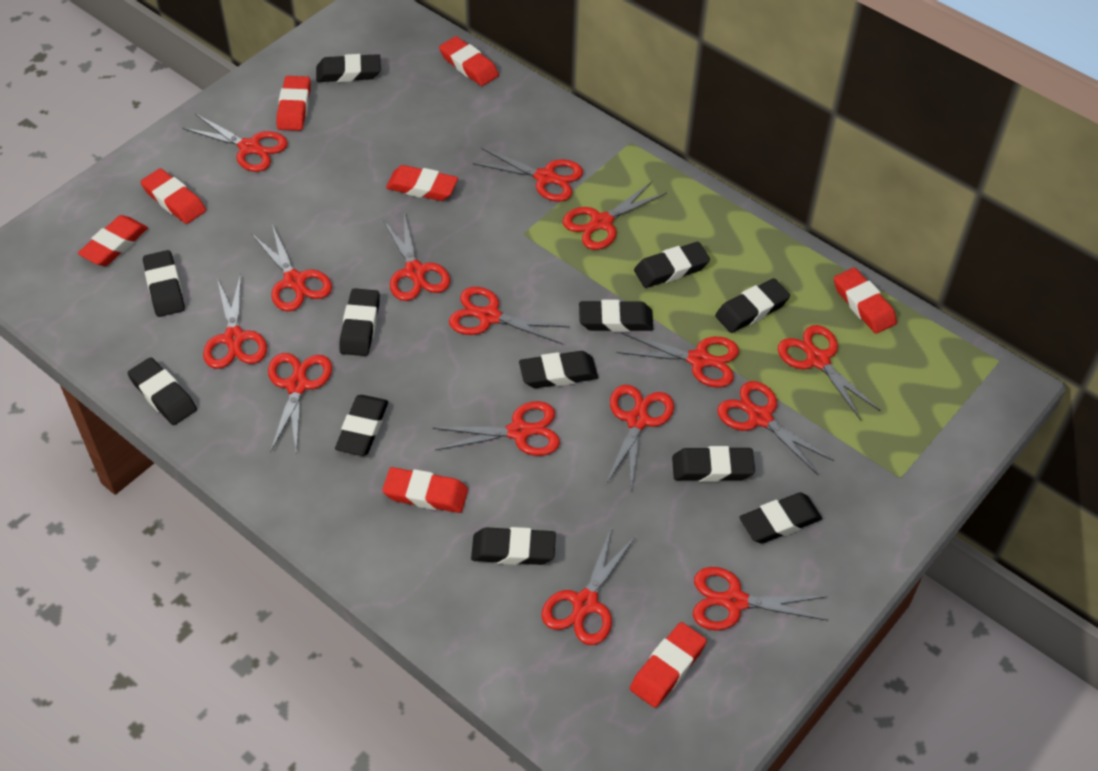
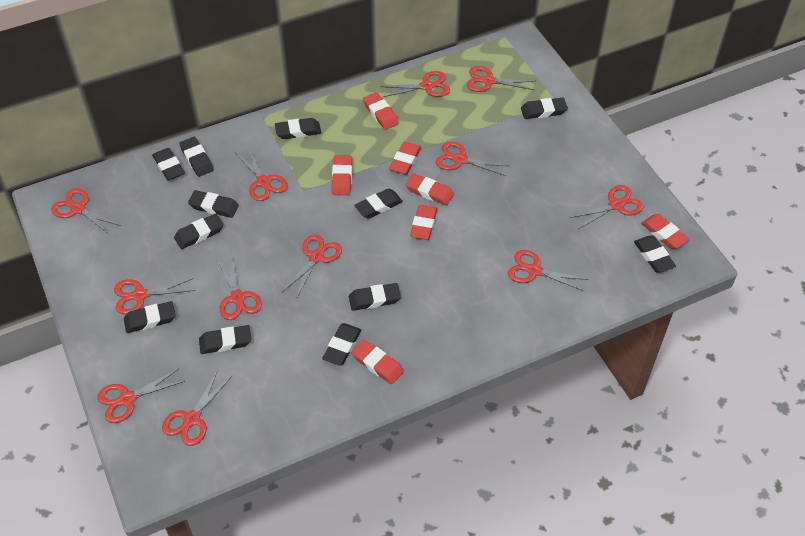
red eraser: [78,215,148,266] [140,168,206,224] [276,76,311,131] [382,467,468,513] [386,165,458,201] [439,36,499,86] [630,622,707,708] [834,268,897,334] = 8 -> [332,155,352,195] [352,340,404,384] [363,92,399,130] [389,142,421,175] [405,173,454,206] [410,205,437,240] [641,214,689,249] = 7
red scissors: [183,114,288,172] [203,274,267,369] [251,224,332,311] [268,353,332,453] [383,213,450,301] [433,401,560,456] [449,287,570,344] [473,148,583,202] [541,526,636,645] [562,182,667,250] [606,385,674,489] [617,333,739,388] [693,567,828,631] [717,381,834,475] [778,325,881,420] = 15 -> [51,188,121,236] [97,369,185,423] [114,278,195,314] [162,370,232,446] [217,253,262,320] [235,147,288,201] [282,235,342,299] [380,71,450,97] [435,142,509,176] [467,66,534,92] [508,250,589,291] [570,185,644,229] = 12

